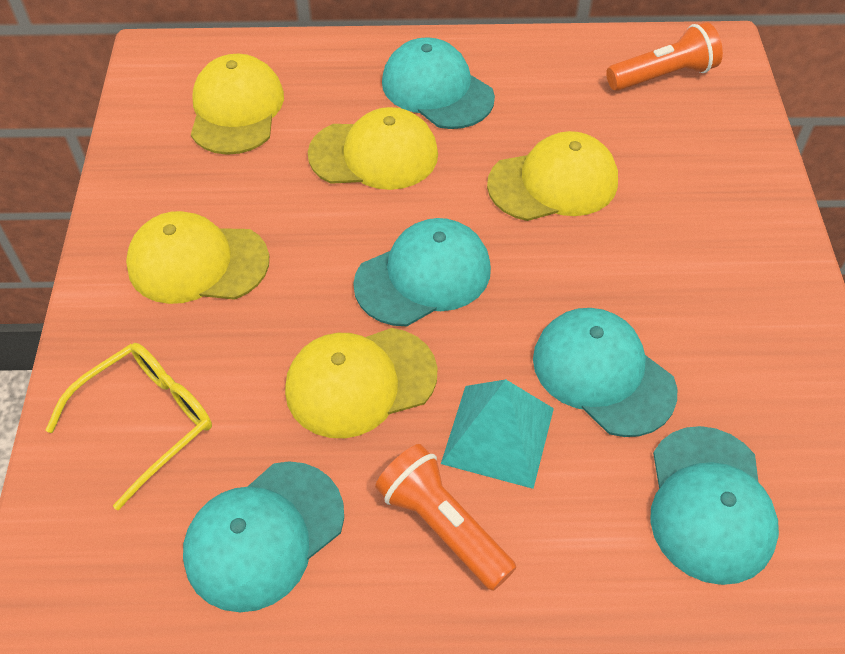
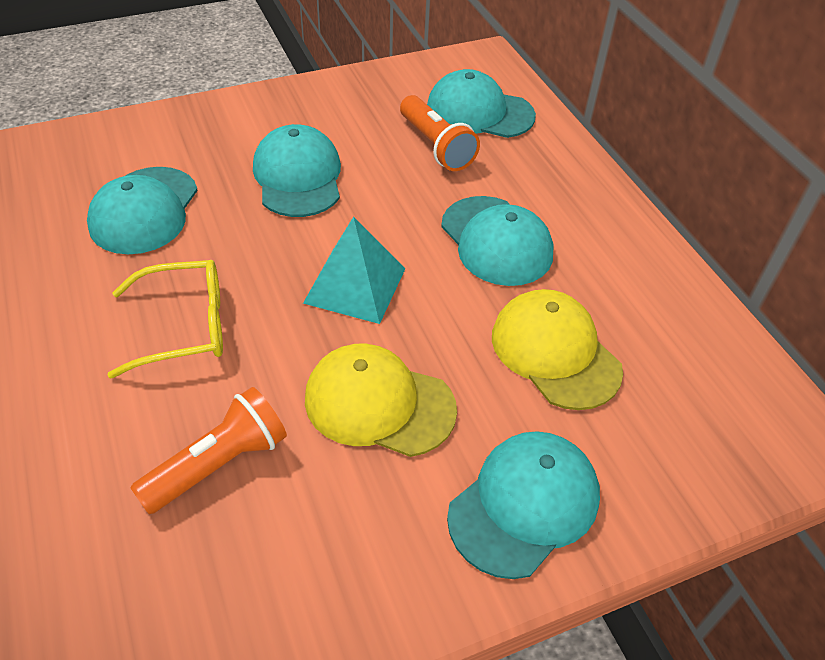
yellow cap: [126,211,269,304] [191,54,284,155] [285,328,438,438] [308,107,438,190] [487,131,618,221] = 5 -> [305,344,457,457] [492,289,623,410] = 2

